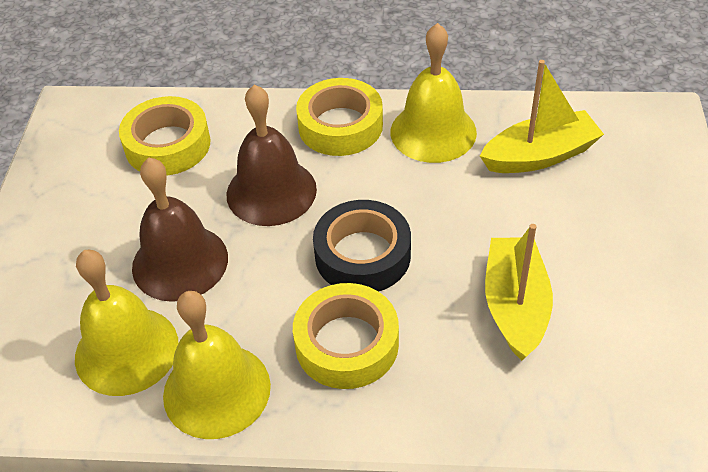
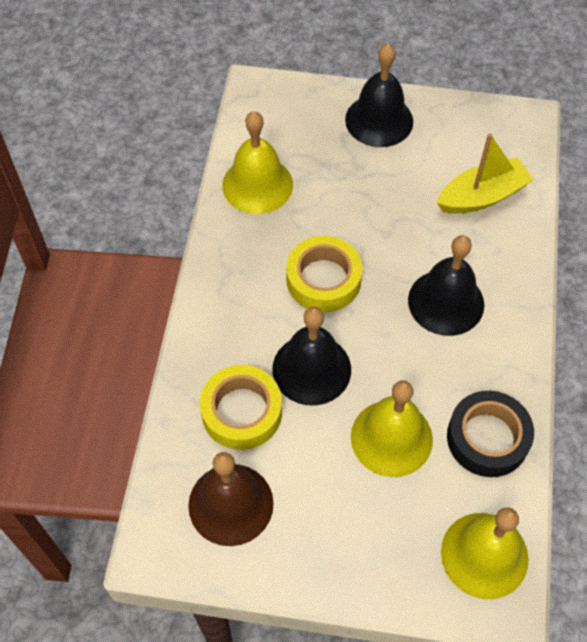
black bell: none = 0 -> [272,307,351,406] [345,43,413,147] [408,235,484,336] = 3
brown bell: [132,158,228,302] [227,84,317,226] = 2 -> [188,452,274,546] = 1
yellow boat: [480,60,604,173] [485,224,553,361] = 2 -> [437,133,534,213] = 1
yellow tape: [119,96,211,176] [293,283,399,389] [296,78,383,156] = 3 -> [200,365,282,450] [286,236,363,312] = 2

